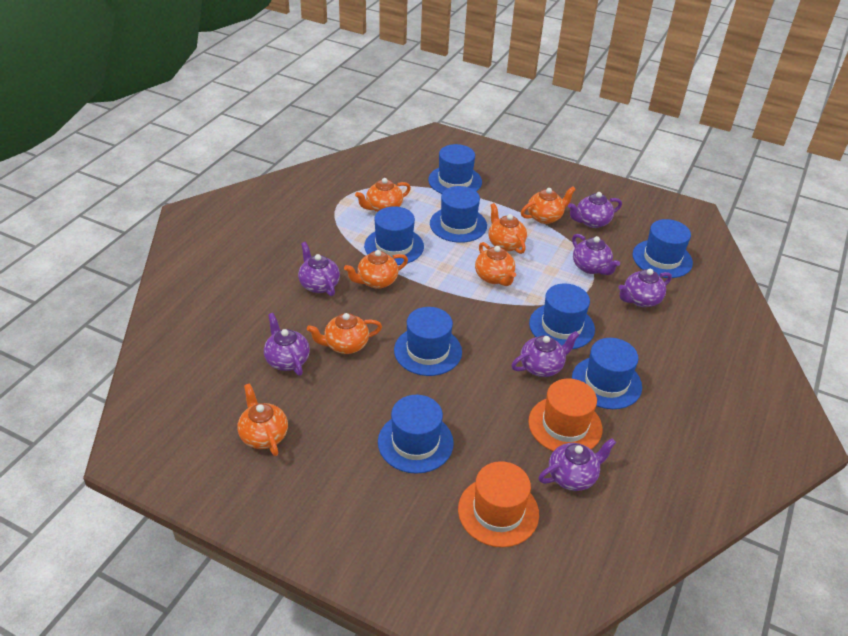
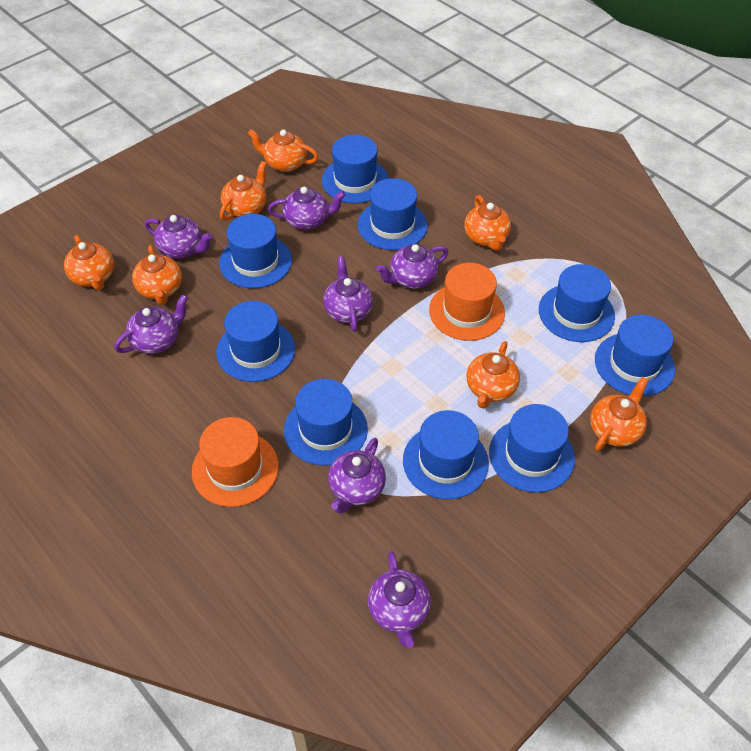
blue hat: [364,206,424,265] [378,395,454,474] [394,307,462,376] [428,144,482,194] [430,186,487,243] [529,284,595,349] [572,338,642,409] [633,219,693,278] = 8 -> [216,301,295,382] [219,214,292,288] [284,379,368,465] [322,135,389,203] [358,178,428,250] [403,410,489,499] [489,404,575,493] [539,264,615,342] [595,315,675,396] = 9

